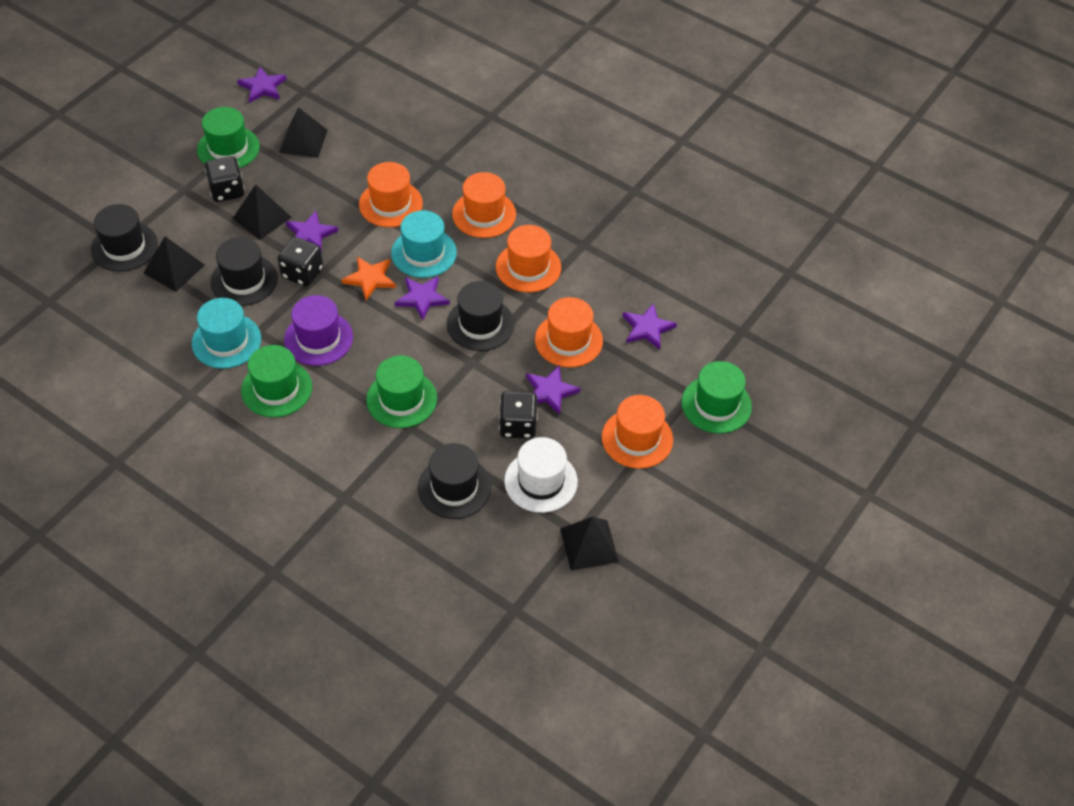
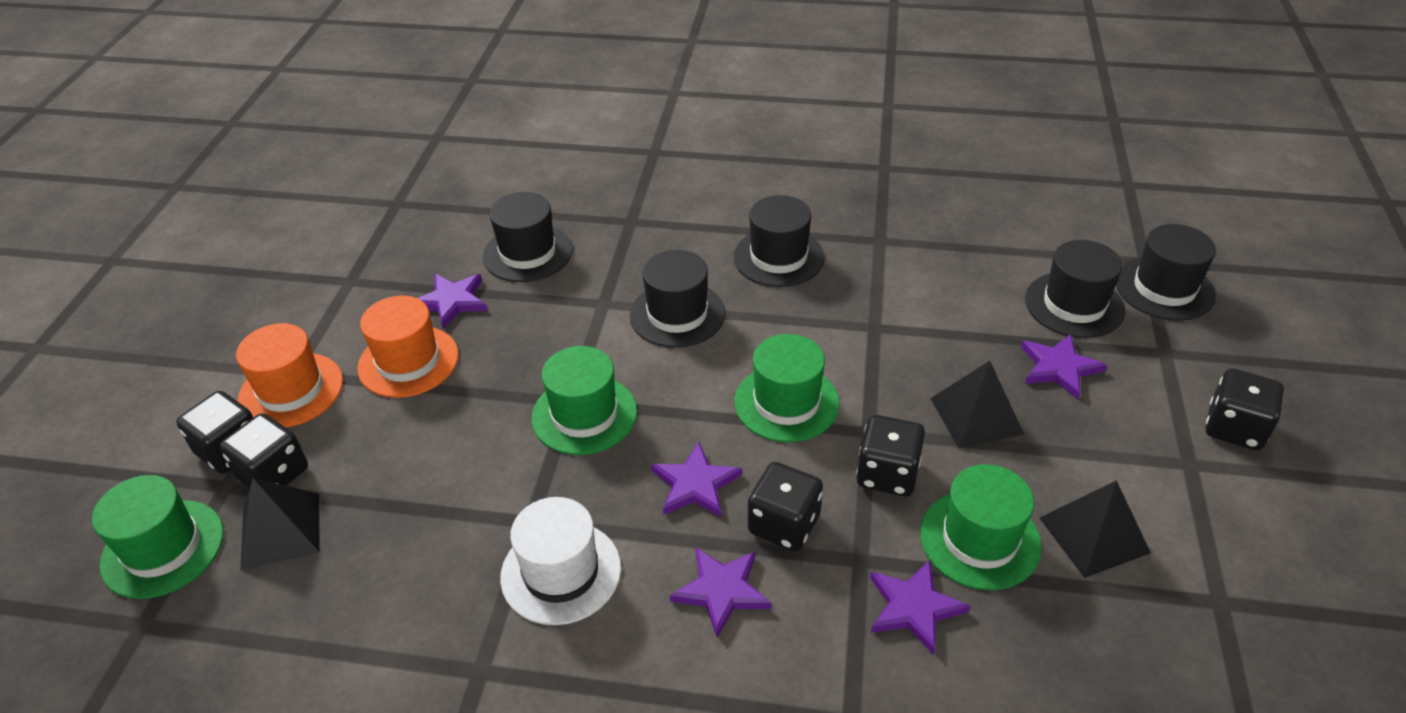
black dice: [205,156,245,202] [278,237,323,287] [499,391,537,439] = 3 -> [176,391,253,474] [219,413,308,488] [748,462,823,551] [856,415,925,496] [1206,369,1284,450] = 5
black hat: [91,204,158,272] [210,237,278,306] [418,443,492,519] [447,281,514,351] = 4 -> [483,192,573,282] [630,250,726,348] [733,195,824,287] [1025,240,1125,338] [1116,224,1216,320] = 5
black pyramid: [144,236,204,292] [232,184,292,240] [279,107,328,158] [560,516,619,571] = 4 -> [240,478,320,571] [930,361,1024,449] [1039,480,1151,578] = 3
orange hat: [359,162,423,227] [452,172,516,238] [496,225,561,292] [535,297,603,368] [602,395,673,469] = 5 -> [236,323,343,428] [357,295,459,398] = 2
orange star: [342,257,396,300] = 1 -> none = 0
purple hat: [284,295,353,366] = 1 -> none = 0
turquoise hat: [192,298,261,369] [391,210,457,278] = 2 -> none = 0

